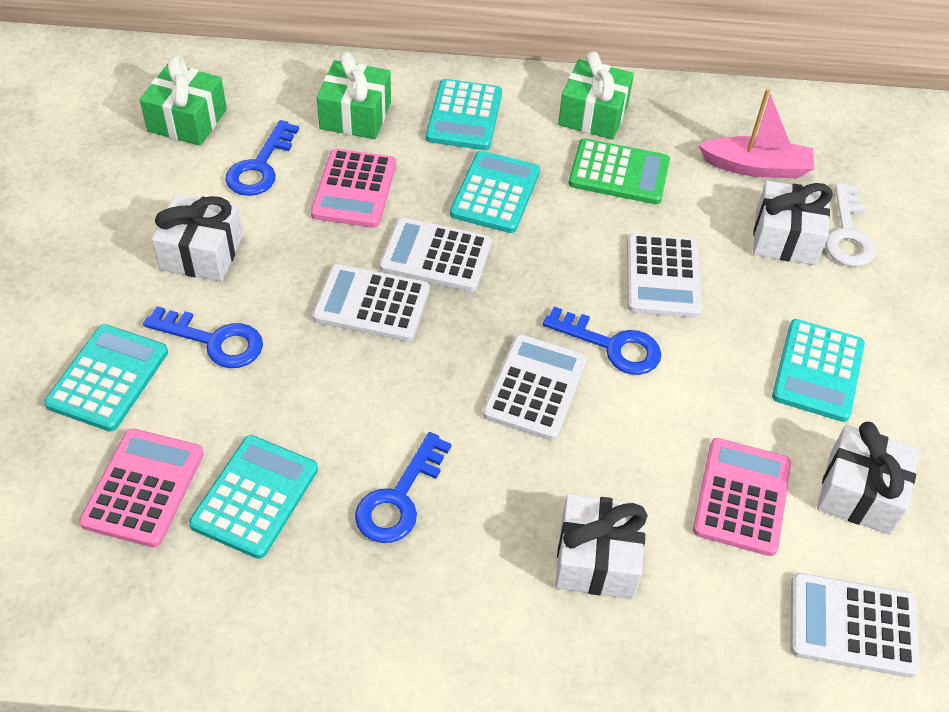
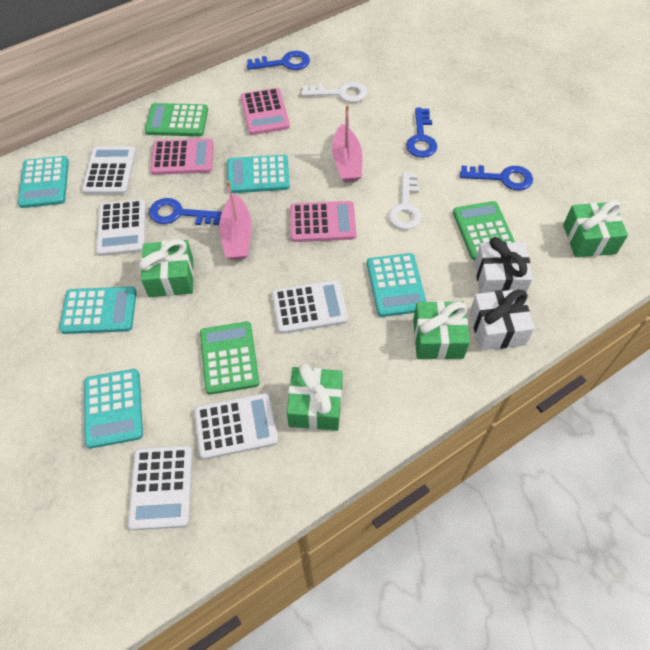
green calculator: [568,138,670,204] = 1 -> [145,103,208,136] [200,322,259,395] [453,201,515,260] = 3
green gift: [140,55,227,146] [317,52,391,139] [558,51,634,140] = 3 -> [139,239,194,297] [287,363,343,431] [413,301,470,360] [563,200,628,257] = 4
pink boat: [698,89,815,178] = 1 -> [219,181,252,260] [332,105,362,182] = 2
white gift: [152,193,243,282] [555,494,648,599] [753,181,833,265] [817,422,919,535] = 4 -> [470,289,534,350] [475,237,533,293] = 2
white key: [825,183,876,267] = 1 -> [301,82,367,102] [388,172,422,230] = 2

